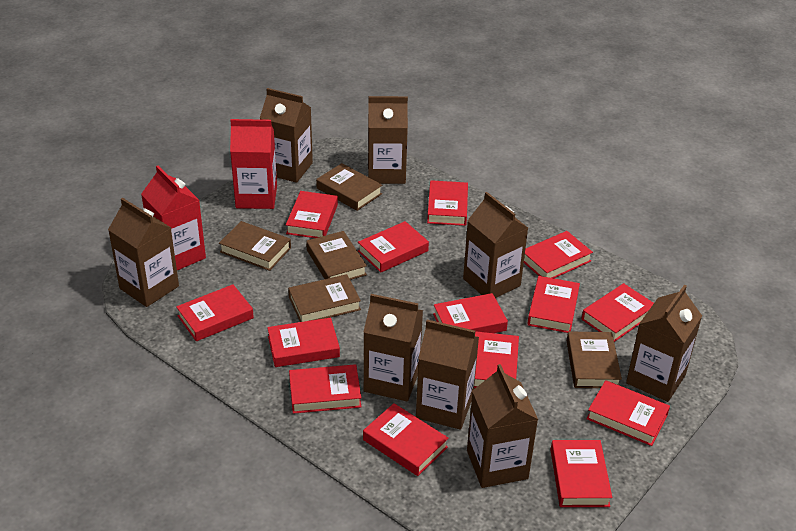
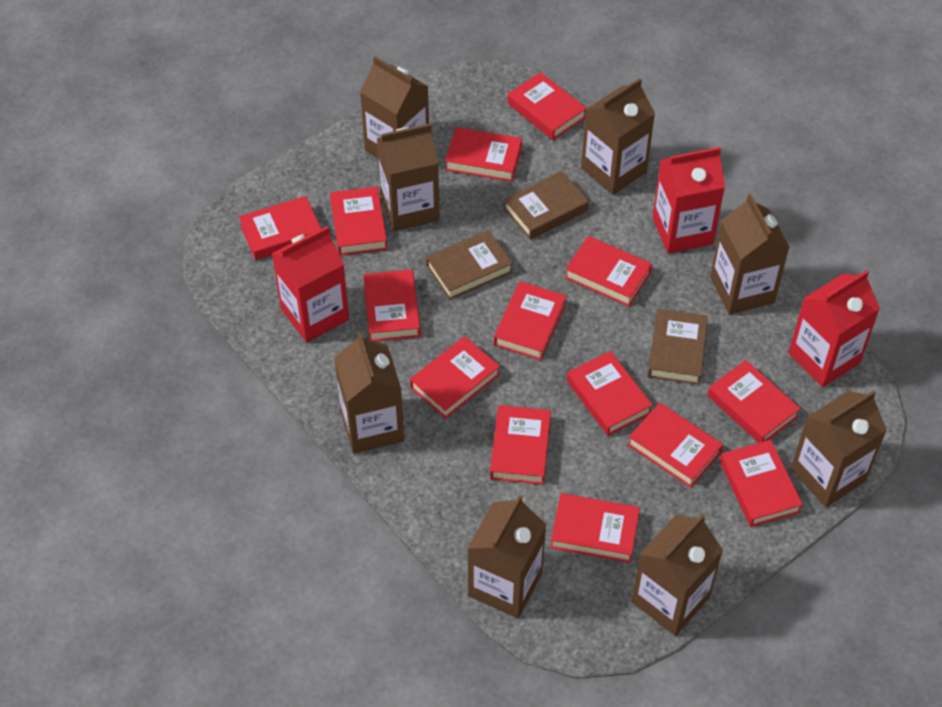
brown book: [219,221,291,271] [288,274,361,322] [306,231,367,280] [316,163,382,211] [567,331,622,388] = 5 -> [426,230,513,300] [504,171,589,240] [648,309,708,385] = 3
red carton: [141,166,206,270] [230,119,277,209] = 2 -> [271,226,349,342] [653,147,725,254] [788,270,880,387] = 3

